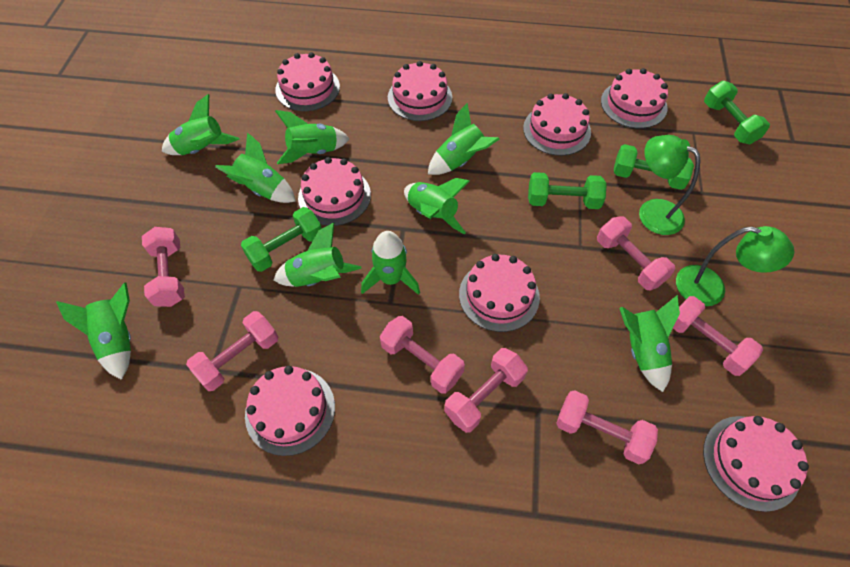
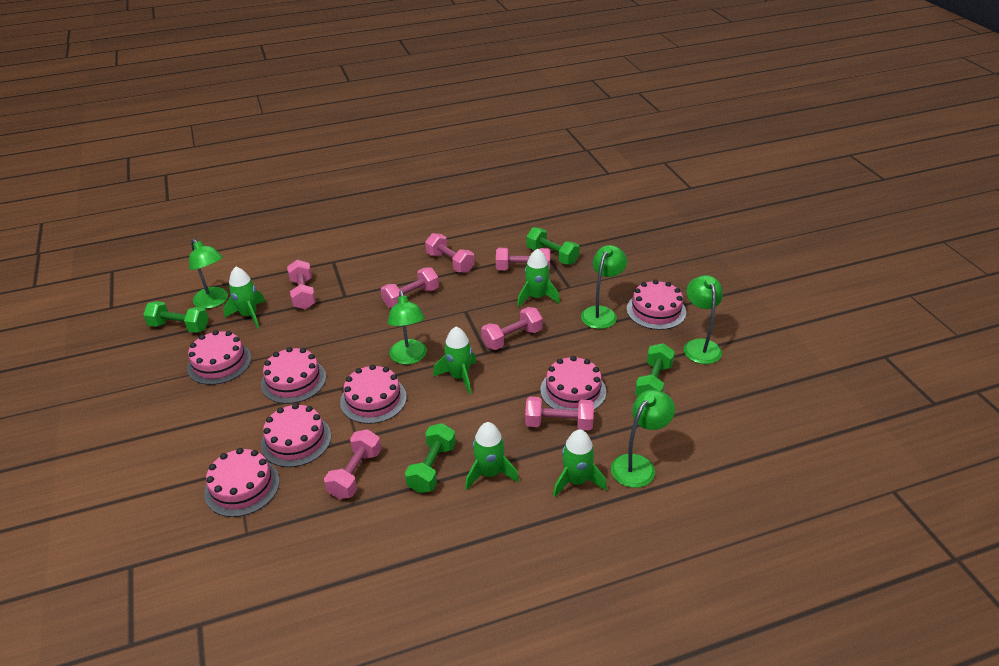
green lamp: [639,135,700,235] [676,226,794,306] = 2 -> [189,239,228,309] [388,291,427,365] [581,245,627,329] [611,390,675,488] [684,275,723,364] = 5
green rocket: [56,283,131,380] [162,94,240,155] [215,132,296,203] [273,223,361,287] [275,110,350,164] [361,231,420,295] [404,178,470,234] [428,103,499,175] [619,295,680,392] = 9 -> [223,267,265,329] [433,327,477,394] [465,422,519,490] [517,249,560,307] [553,429,607,498] = 5
pink cake: [245,366,335,456] [275,52,340,111] [298,157,371,226] [388,61,452,121] [459,254,540,332] [523,93,591,156] [601,68,668,129] [703,416,809,512] = 8 -> [187,330,252,385] [204,448,280,517] [261,347,326,404] [261,403,331,467] [340,364,407,424] [540,356,606,410] [627,280,686,330] = 7

